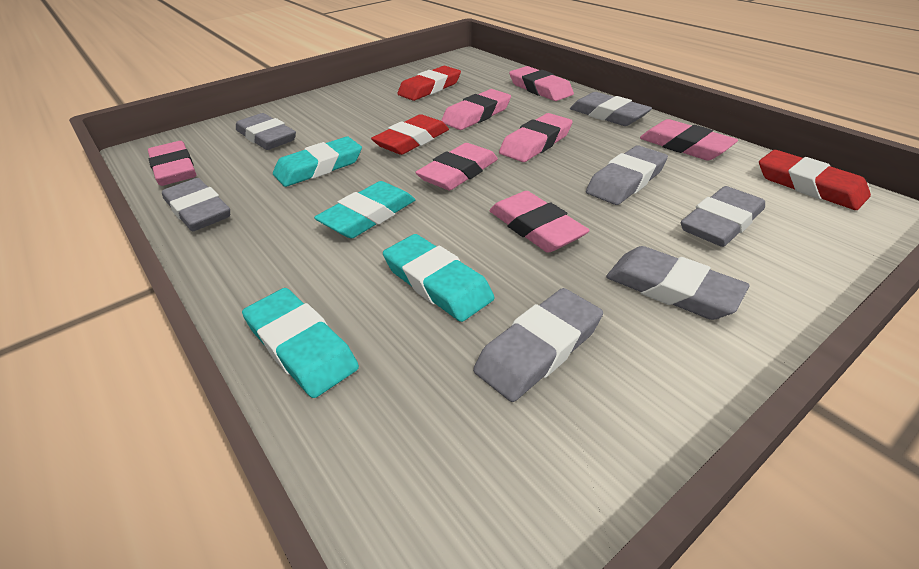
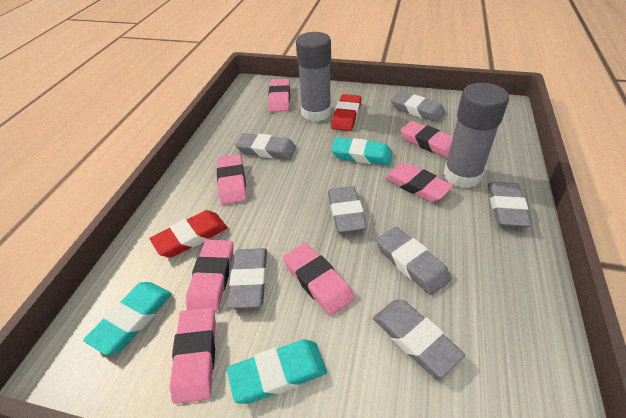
grey glue stick: none = 0 -> [296,32,331,122] [443,83,509,188] = 2
red eraser: [371,114,449,155] [397,66,461,101] [759,150,871,210] = 3 -> [150,210,228,257] [331,94,362,131] = 2
turquoise eraser: [242,288,359,398] [273,137,362,187] [314,181,415,238] [383,234,494,322] = 4 -> [83,282,172,355] [227,339,327,404] [331,138,392,165] = 3

